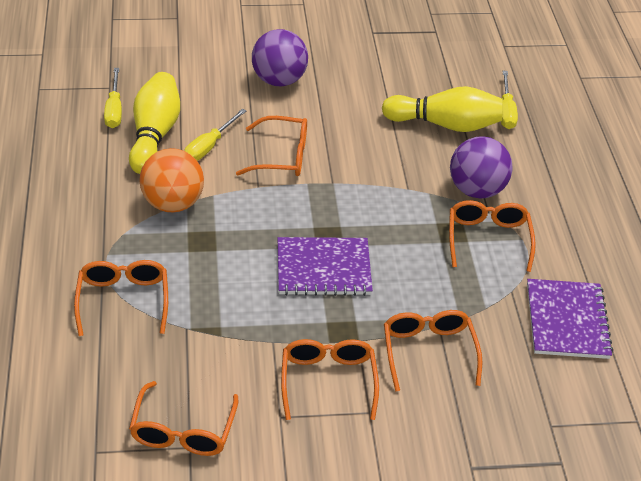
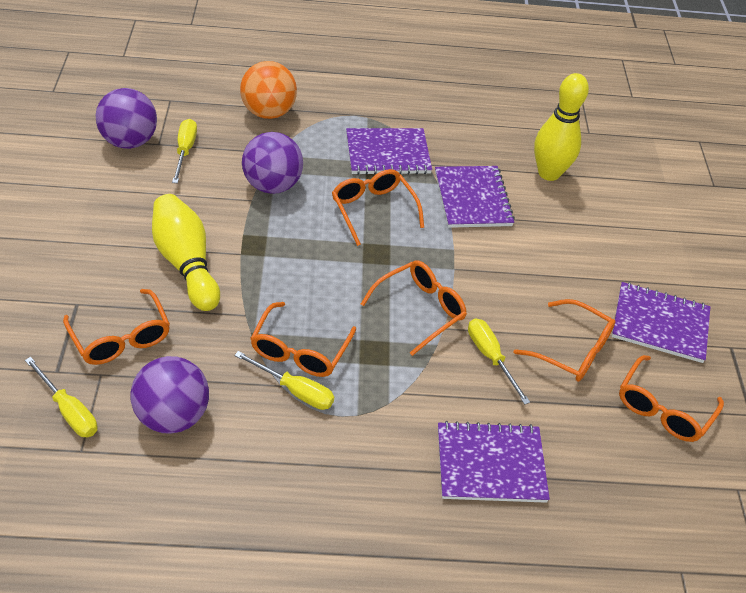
purple ball: [252,29,308,86] [450,136,513,199] = 2 -> [96,88,157,149] [130,356,209,434] [242,132,303,194] = 3
purple notebook: [278,237,373,296] [527,279,613,359] = 2 -> [346,128,432,175] [435,166,515,228] [438,421,550,503] [612,282,710,363] = 4
yellow screwdriver: [104,68,122,128] [184,109,246,161] [501,71,518,129] = 3 -> [25,357,98,437] [172,119,197,183] [234,351,334,410] [468,318,530,405] = 4

